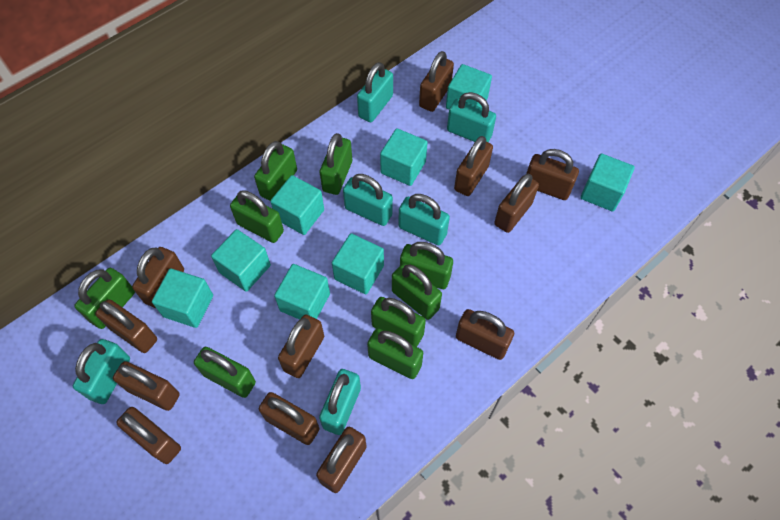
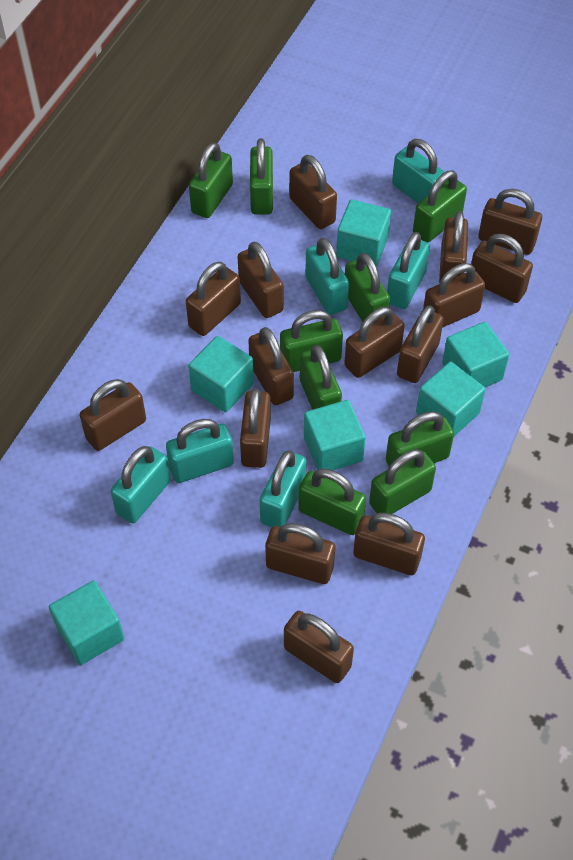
brown padlock: [95,299,157,353] [113,361,180,411] [116,407,181,464] [132,247,184,308] [259,392,319,445] [278,314,324,378] [316,427,367,493] [419,51,454,112] [454,136,493,196] [456,309,514,360] [494,174,539,233] [526,149,579,200] = 12 -> [79,379,146,451] [186,262,241,336] [238,242,283,318] [240,388,271,468] [248,327,294,405] [265,523,335,584] [284,611,354,683] [289,155,337,229] [344,307,405,378] [353,513,425,575] [397,305,444,383] [423,263,485,328] [439,211,468,283] [471,234,533,303] [478,189,542,255] = 15
turquoise cube: [152,268,213,328] [211,229,271,292] [270,175,324,235] [274,264,330,320] [332,233,384,294] [380,128,428,186] [446,64,492,109] [580,153,635,212] = 8 -> [49,580,124,665] [188,336,254,412] [304,400,366,470] [336,199,391,267] [416,362,485,436] [442,322,509,387] = 6

